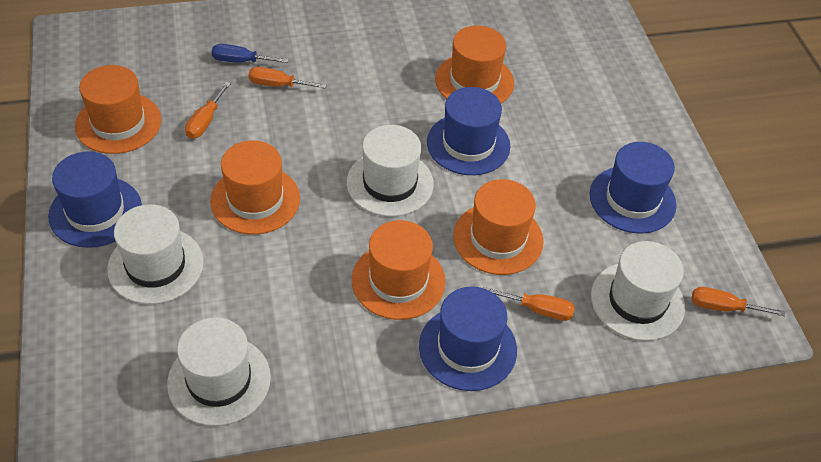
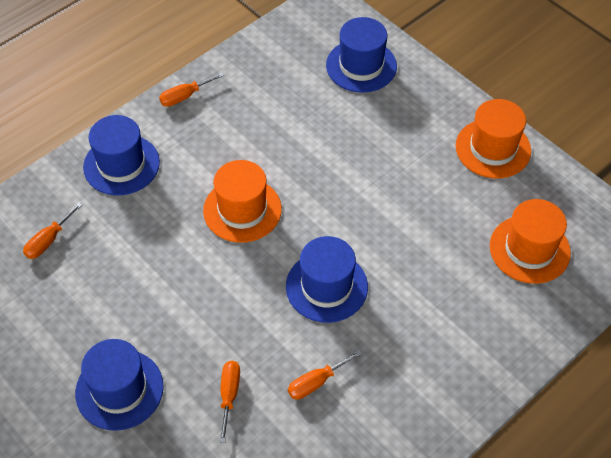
blue screwdriver: [212,44,289,63] = 1 -> none = 0
orange hat: [75,65,162,154] [210,140,300,235] [352,220,446,320] [435,26,514,103] [453,179,544,275] = 5 -> [203,160,282,243] [456,99,531,178] [490,199,571,284] = 3
white hat: [107,204,204,304] [167,317,271,426] [347,125,434,217] [591,241,685,341] = 4 -> none = 0

